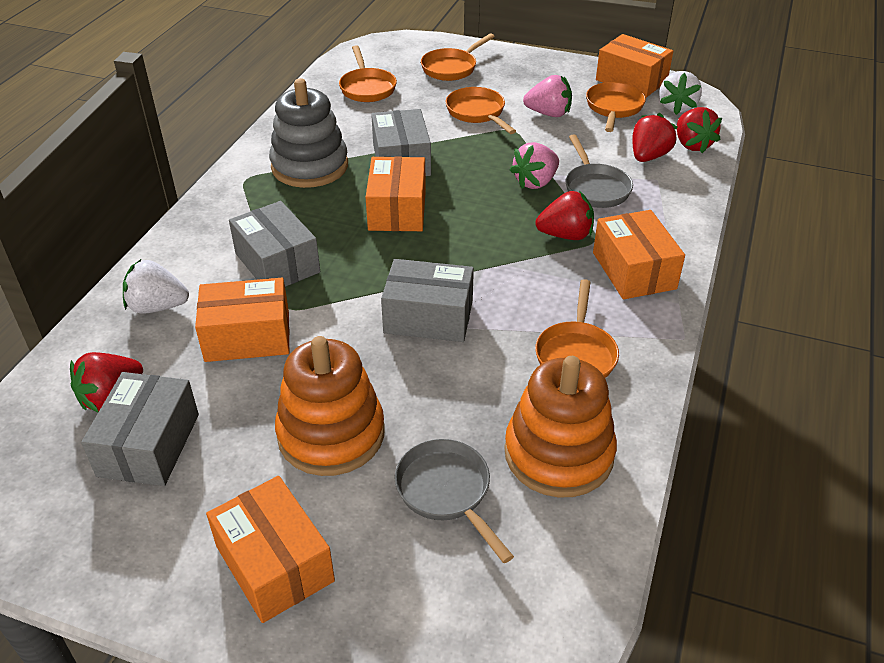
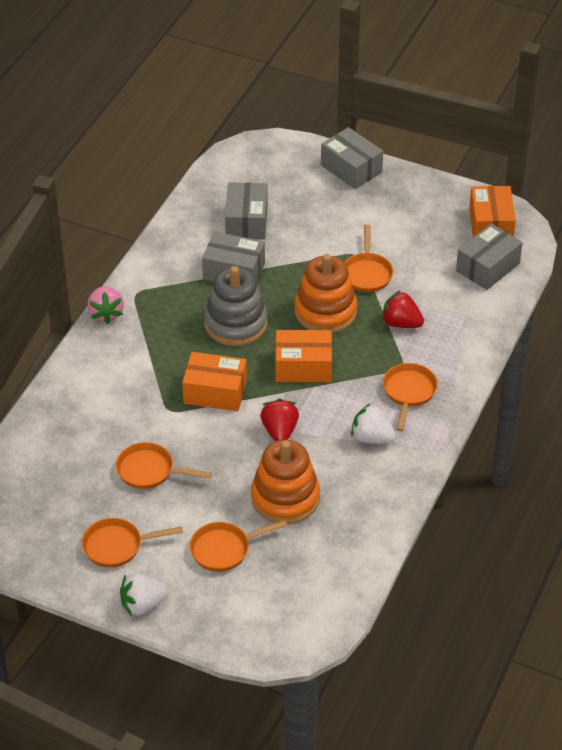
grey pan: [394,439,514,563] [565,134,633,208] = 2 -> none = 0
orange box: [195,278,290,362] [206,476,335,623] [366,156,426,231] [593,210,685,299] [596,34,673,98] = 5 -> [182,352,247,411] [275,330,332,382] [469,186,516,237] = 3
pink strawberry: [510,142,559,189] [523,75,572,117] = 2 -> [87,286,124,324] = 1
red strawberry: [70,352,143,412] [536,191,594,240] [632,113,677,162] [677,107,722,153] = 4 -> [260,399,299,441] [381,291,424,328] = 2

